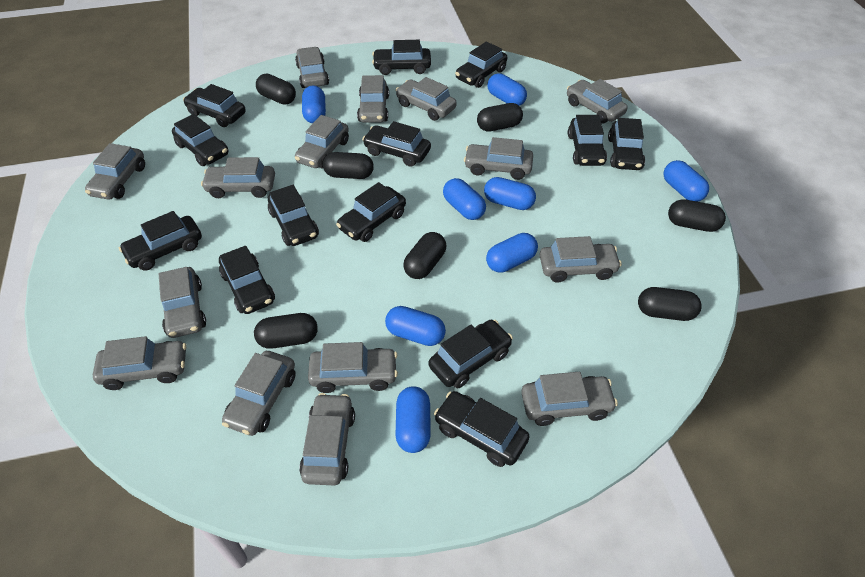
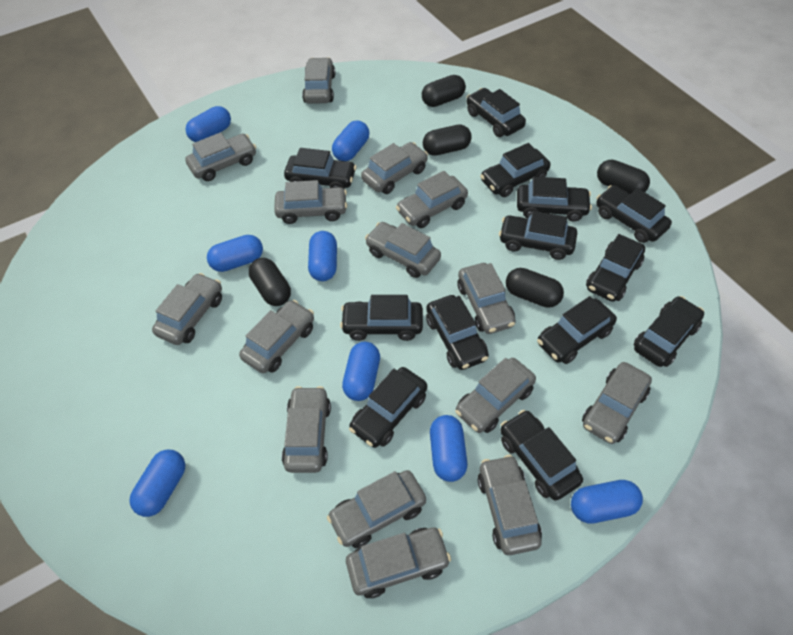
black capsule: [254,313,318,349] [256,74,296,105] [323,152,374,179] [403,232,446,279] [477,103,523,132] [638,287,702,321] [668,199,726,232] = 7 -> [249,258,291,306] [422,75,466,107] [423,124,472,156] [506,268,564,308] [597,160,650,194] = 5

